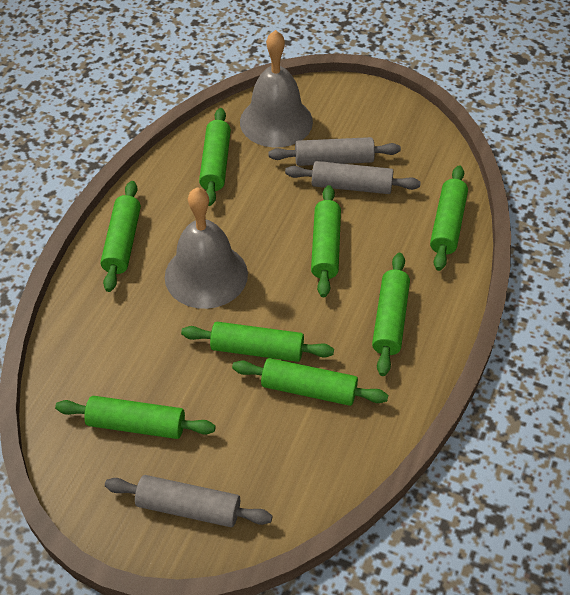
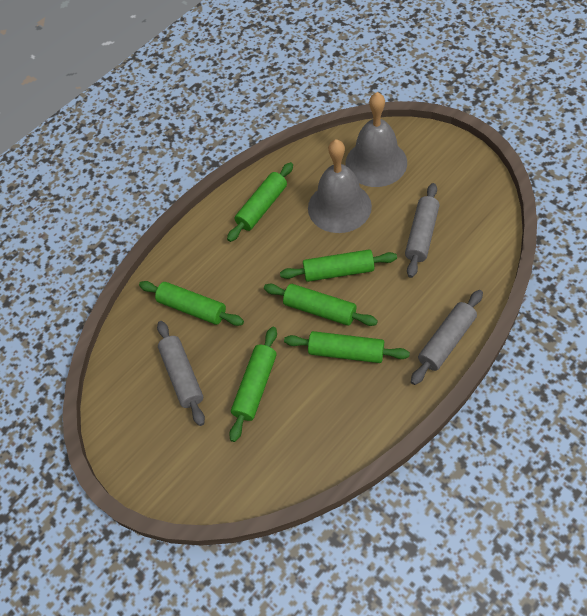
green rolling pin: [55,396,216,439] [100,181,141,292] [181,322,334,362] [199,108,231,206] [232,358,388,406] [311,185,341,297] [372,253,410,376] [430,165,468,271] = 8 -> [139,281,244,326] [227,162,293,242] [229,327,277,442] [264,284,378,326] [280,250,397,282] [284,331,410,363] = 6

